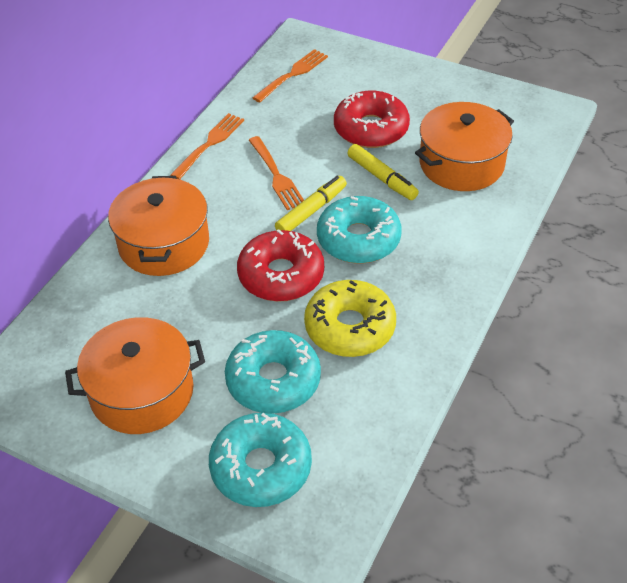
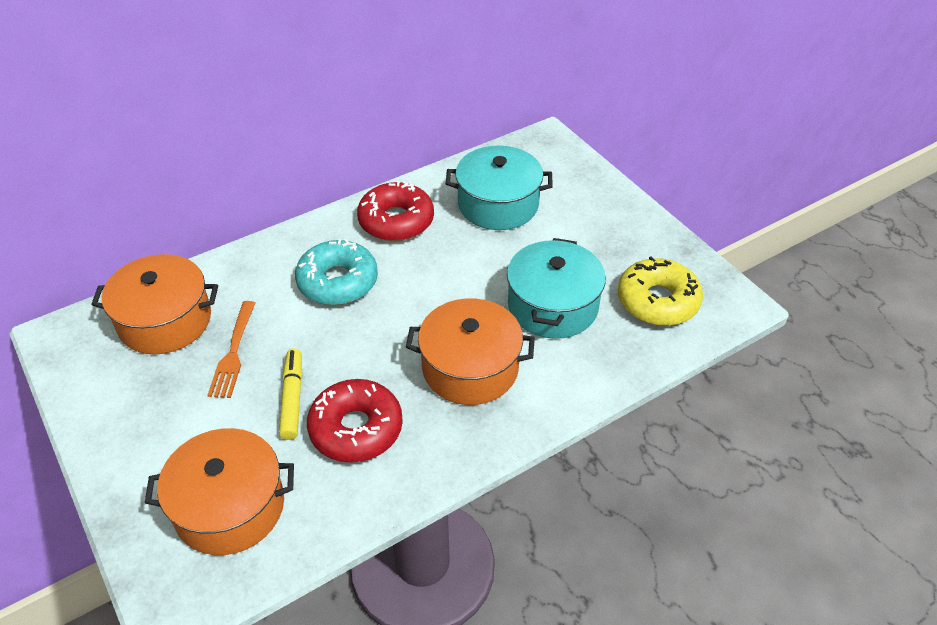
orange fork: [170,113,244,179] [249,136,304,210] [252,49,328,102] = 3 -> [207,301,255,398] = 1
turquoise donut: [209,413,312,507] [225,330,321,414] [317,196,402,264] = 3 -> [295,239,378,305] = 1
turquoise pot: none = 0 -> [446,146,553,230] [507,238,606,339] = 2
yellow marker: [275,176,347,231] [347,144,419,200] = 2 -> [279,348,302,440] = 1

